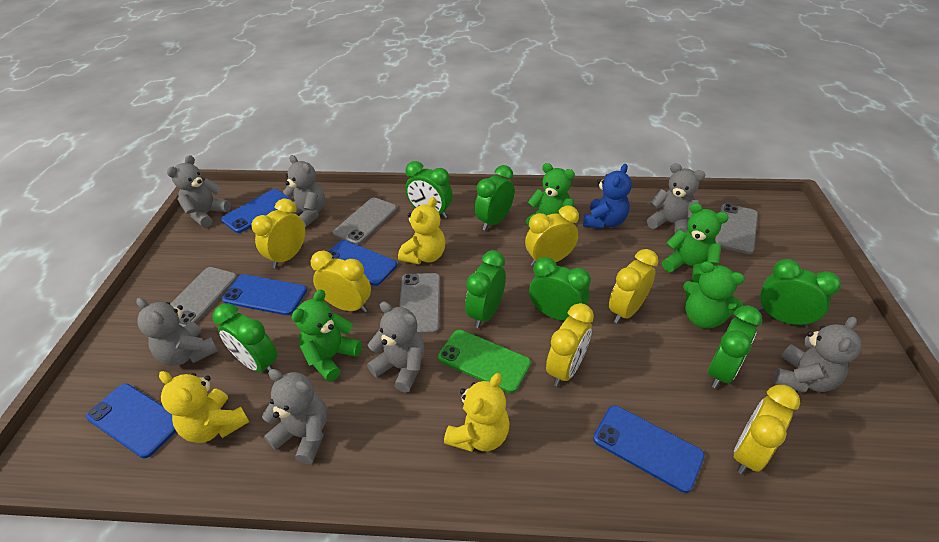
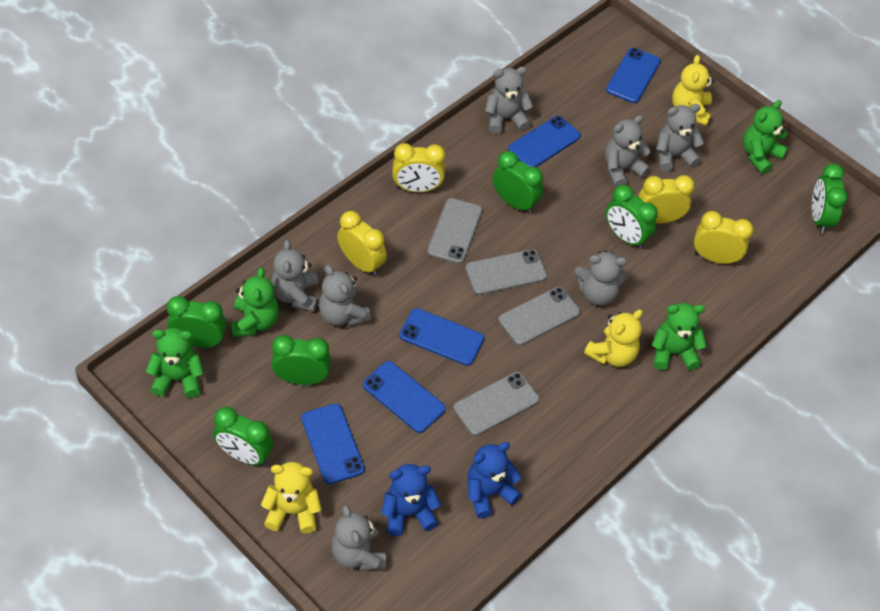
blue teddy bear: [583,164,632,229] = 1 -> [381,464,441,536] [467,442,522,518] = 2
green clock: [213,303,278,372] [405,161,453,219] [465,250,506,328] [475,165,515,231] [529,257,591,321] [708,305,762,388] [758,259,841,328] = 7 -> [167,296,227,348] [213,407,273,466] [272,335,331,385] [493,151,543,214] [606,185,658,249] [812,164,848,234] = 6
green phone: [438,330,531,393] = 1 -> none = 0
yellow clock: [252,198,305,268] [311,251,371,313] [525,205,579,266] [546,303,594,387] [609,249,658,324] [734,385,800,474] = 6 -> [337,211,387,276] [392,143,446,193] [638,175,695,224] [694,211,754,264] = 4

